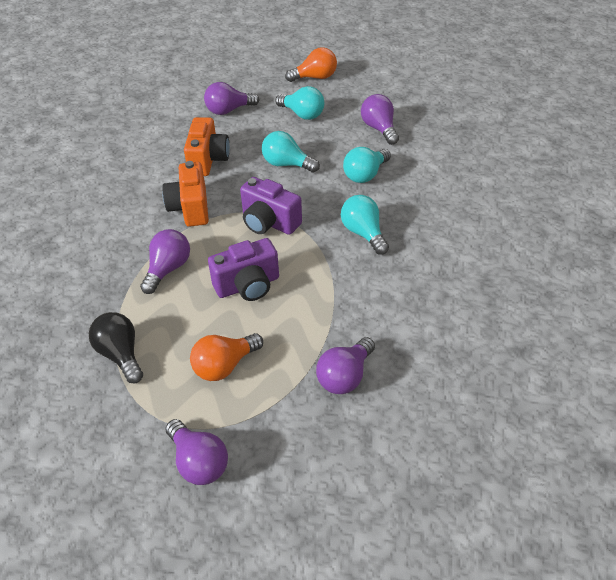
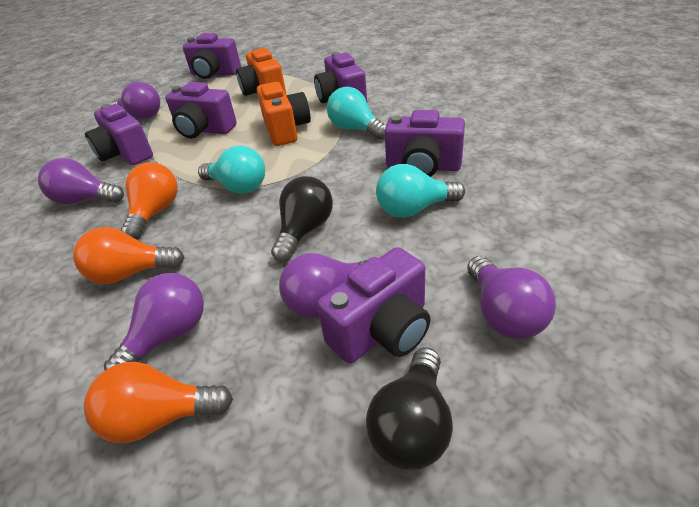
black light bulb: [89,312,143,383] = 1 -> [271,176,333,262] [366,347,453,470] = 2
orange light bulb: [190,333,263,381] [285,47,337,82] = 2 -> [73,227,184,284] [84,362,233,443] [121,162,178,240] = 3
purple camera: [208,238,279,301] [240,177,302,235] = 2 -> [85,104,153,165] [165,82,237,138] [183,33,241,79] [314,52,367,103] [317,247,431,363] [385,110,465,177] = 6
turquoise light bulb: [262,131,320,173] [275,86,324,120] [341,195,389,255] [343,147,391,183] = 4 -> [198,146,265,194] [327,87,386,139] [376,164,465,218] = 3

